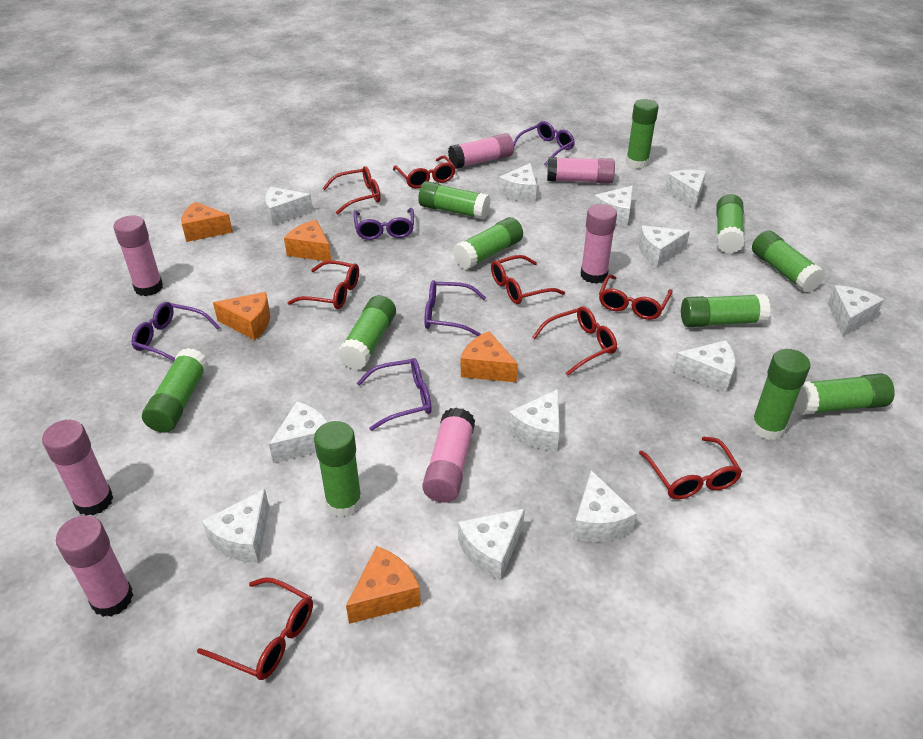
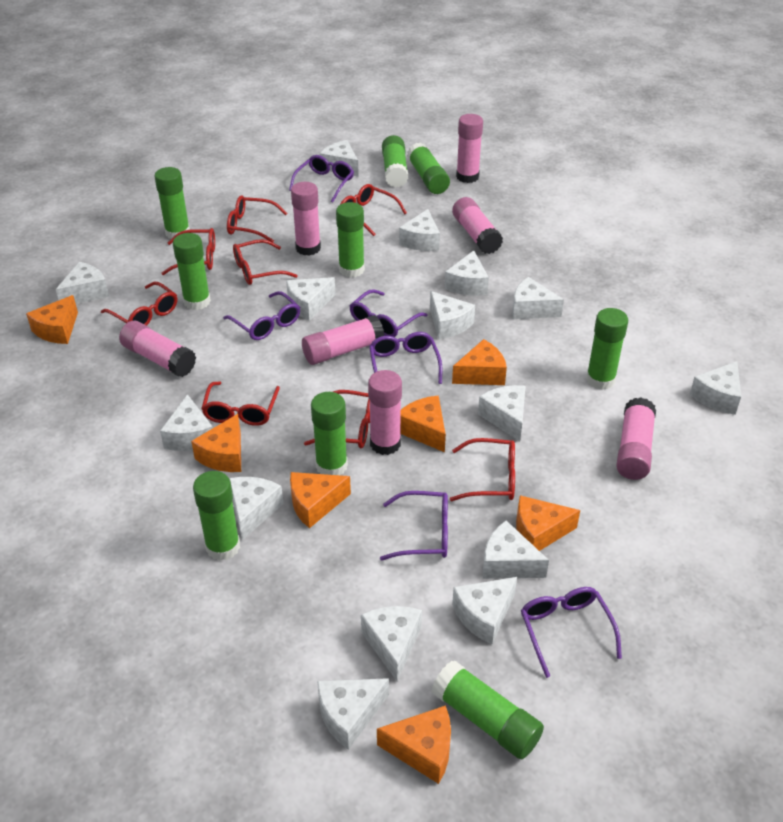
green glue stick: [142,348,209,433] [314,421,362,517] [338,295,396,369] [418,181,490,220] [453,217,523,269] [626,99,659,169] [681,294,771,327] [716,194,745,254] [750,349,810,440] [752,230,825,293] [794,373,895,415] = 11 -> [155,167,190,239] [173,233,211,310] [193,471,240,561] [311,392,348,475] [336,202,365,278] [382,135,409,188] [407,142,450,194] [431,661,544,759] [586,308,628,390] = 9
orange cheese: [181,202,233,242] [213,292,270,340] [284,220,331,261] [346,546,421,624] [461,331,518,382] = 5 -> [26,295,78,344] [191,414,241,472] [290,472,351,528] [377,705,451,784] [400,396,446,452] [452,339,507,385] [516,495,580,551] = 7
purple glasses: [132,302,220,361] [353,208,414,240] [357,358,432,431] [425,280,486,336] [513,121,575,166] = 5 -> [223,291,300,340] [289,155,354,203] [349,289,428,337] [369,332,442,384] [380,491,448,561] [521,587,622,678] = 6
white cheese: [202,489,270,563] [265,187,313,226] [269,402,328,463] [458,508,525,581] [499,163,537,202] [508,389,559,451] [573,470,637,542] [594,186,633,226] [639,226,690,267] [665,170,706,209] [673,340,735,393] [828,285,884,336] = 12 -> [56,262,109,304] [160,394,213,451] [229,477,283,540] [286,277,336,321] [317,678,389,750] [319,140,359,177] [361,606,422,681] [399,209,440,251] [430,291,475,339] [445,250,489,296] [452,577,517,644] [478,385,526,441] [483,521,549,579] [512,277,564,319] [690,361,741,415] = 15

